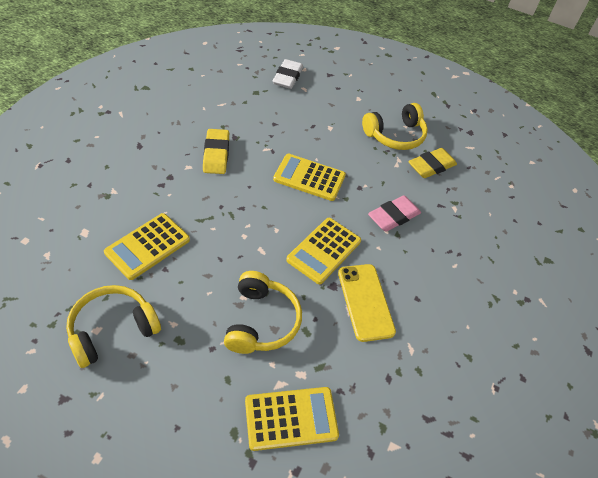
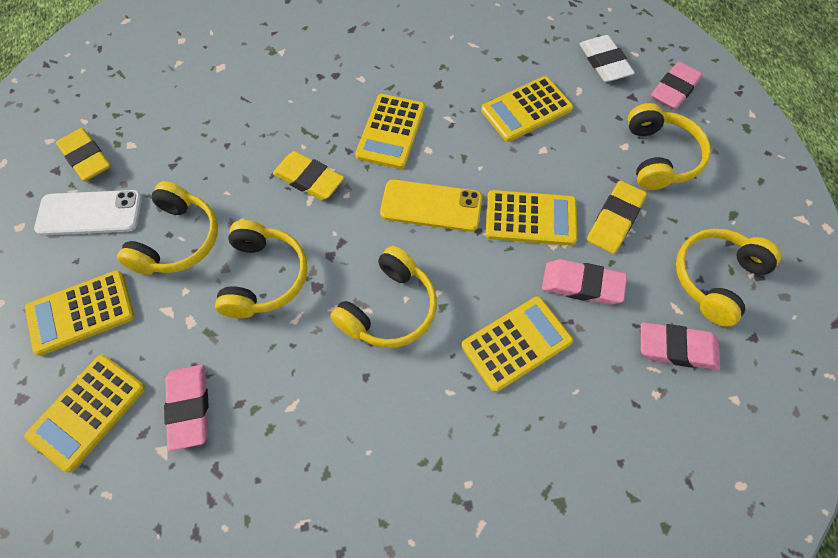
pink eraser: [368,196,421,232] = 1 -> [164,365,209,451] [542,259,627,305] [641,322,720,370] [651,61,703,110] = 4
white phone: none = 0 -> [34,190,142,236] = 1
yellow calculator: [104,213,190,280] [245,387,339,451] [273,154,346,201] [286,218,361,284] = 4 -> [25,270,135,356] [25,355,145,473] [355,94,425,169] [461,296,573,392] [481,76,573,142] [486,190,577,245] = 6
yellow eraser: [203,129,229,174] [408,148,457,178] = 2 -> [56,128,111,181] [273,151,344,200] [587,181,647,254] = 3
yellow headphones: [66,285,161,368] [224,271,302,354] [362,103,428,150] = 3 -> [117,181,218,275] [215,220,307,318] [330,246,437,348] [628,103,711,190] [676,229,781,327] = 5

